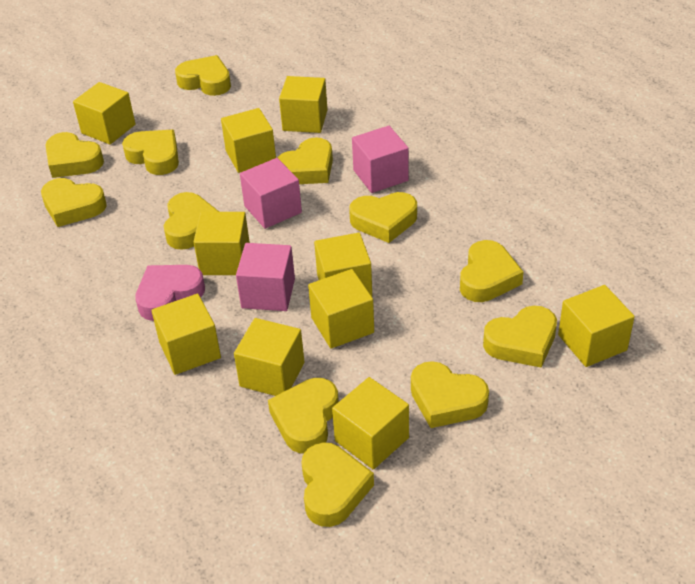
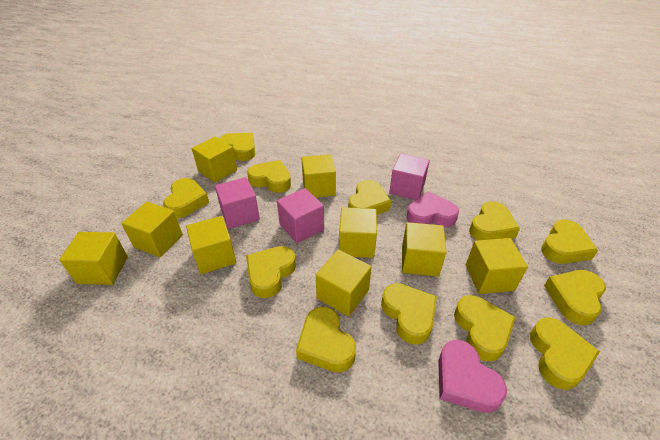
pink heart: [135,265,205,321] = 1 -> [407,191,459,227] [438,340,507,413] = 2
yellow cube: [73,82,135,144] [151,294,221,375] [194,212,250,275] [221,108,276,173] [234,318,304,396] [279,76,327,133] [308,269,374,349] [314,233,372,297] [332,377,409,469] [558,285,635,367] = 10 -> [59,232,128,285] [121,202,183,257] [186,216,236,274] [192,137,237,183] [302,154,336,198] [316,250,372,317] [339,207,377,258] [402,222,447,277] [466,238,528,294] = 9

